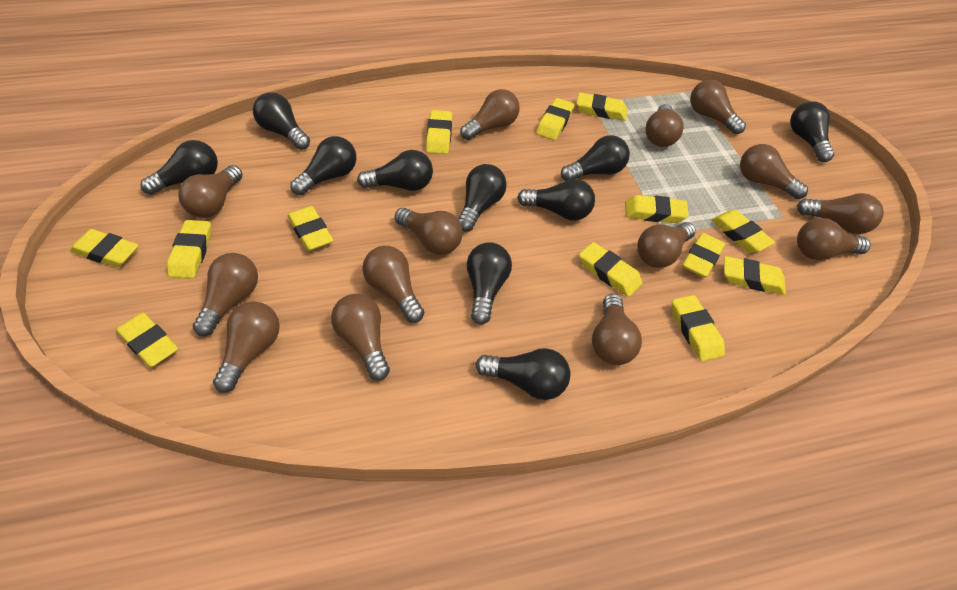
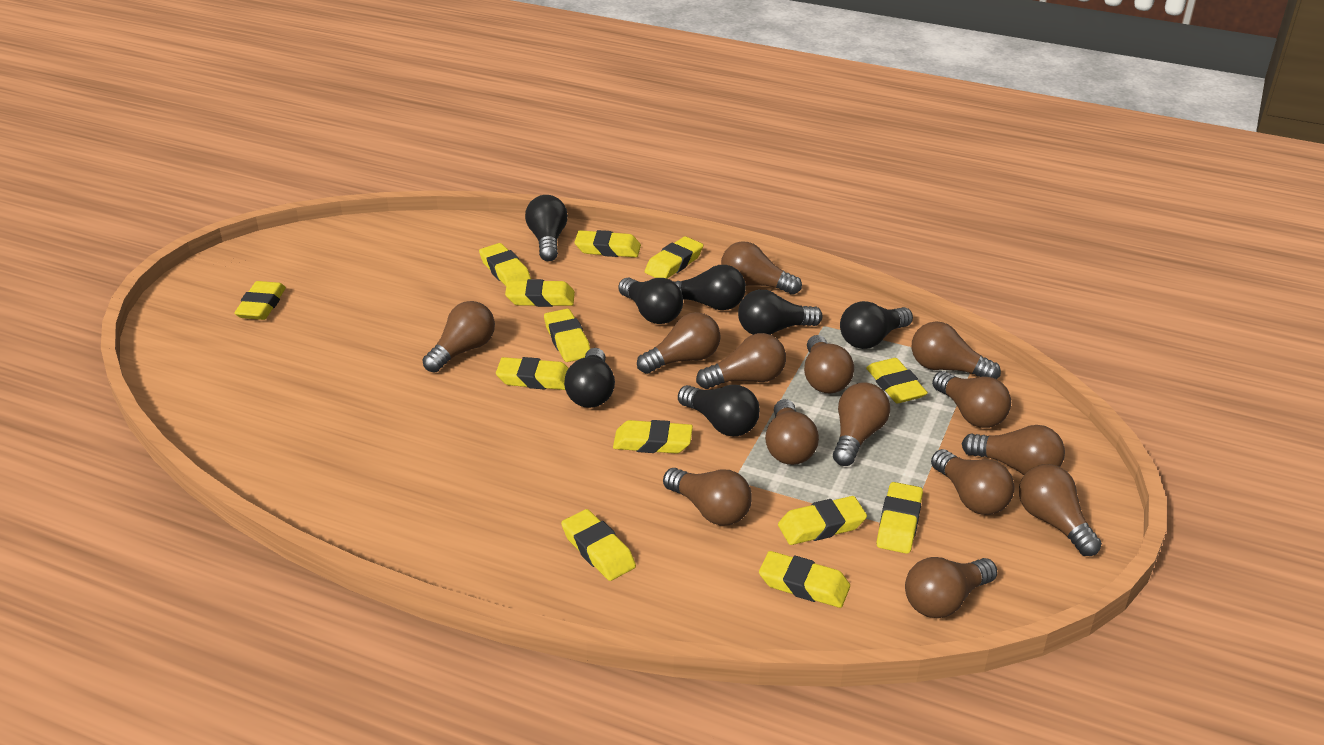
black light bulb: [140,140,218,195] [253,92,310,150] [290,136,356,195] [357,150,433,191] [458,164,507,232] [467,242,512,324] [475,348,570,400] [517,179,595,221] [561,135,630,181] [790,101,834,162] = 10 -> [525,195,568,261] [564,348,615,408] [618,277,683,324] [673,265,746,310] [678,385,760,436] [738,290,822,335] [840,301,913,349] = 7

